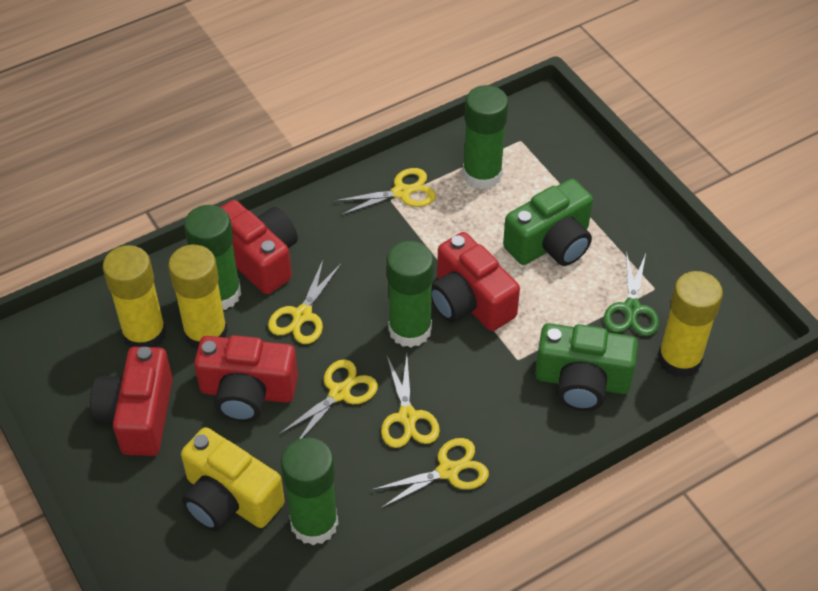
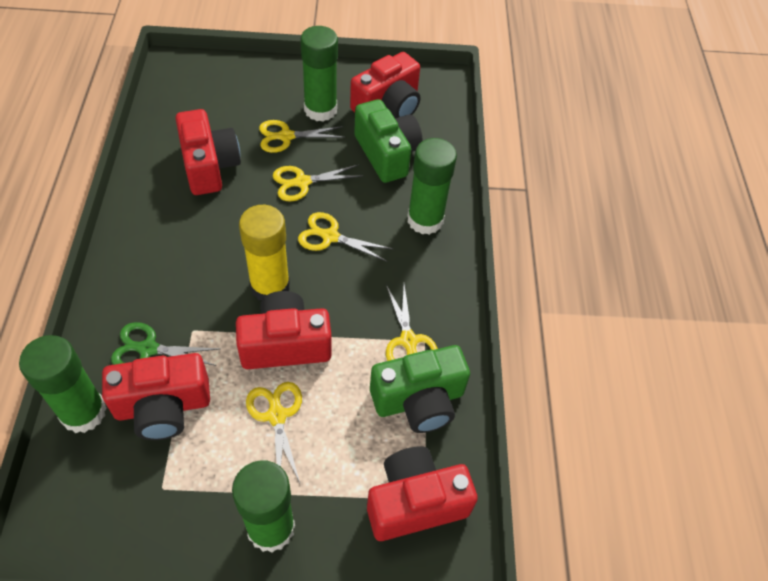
red camera: [90,347,173,456] [194,335,298,422] [221,200,298,294] [431,232,520,331] = 4 -> [102,353,210,440] [175,109,241,195] [236,291,332,369] [350,52,420,118] [367,446,478,541] = 5
yellow camera: [181,427,285,531] = 1 -> none = 0
yellow glue stick: [103,245,167,348] [168,245,228,350] [658,271,723,378] = 3 -> [239,205,290,300] = 1

